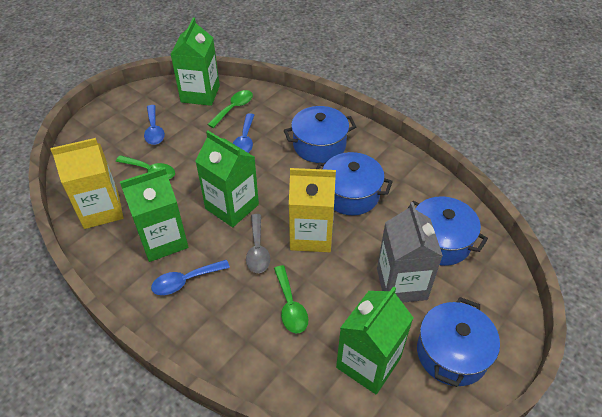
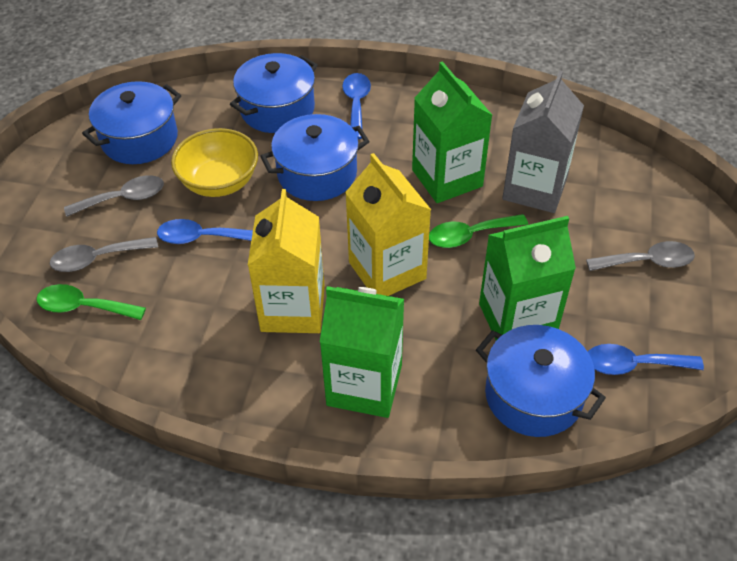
green carton: [120,167,188,262] [171,17,220,106] [195,131,259,227] [336,286,413,395] = 4 -> [320,286,404,418] [412,61,492,203] [479,216,576,341] = 3
green spoon: [116,155,175,179] [207,90,253,128] [274,265,308,333] = 3 -> [36,284,146,320] [429,214,528,248] = 2
grey spoon: [246,214,270,273] = 1 -> [50,237,158,272] [64,175,164,217] [586,241,695,271] = 3
yellow bowl: none = 0 -> [171,128,258,197] = 1

